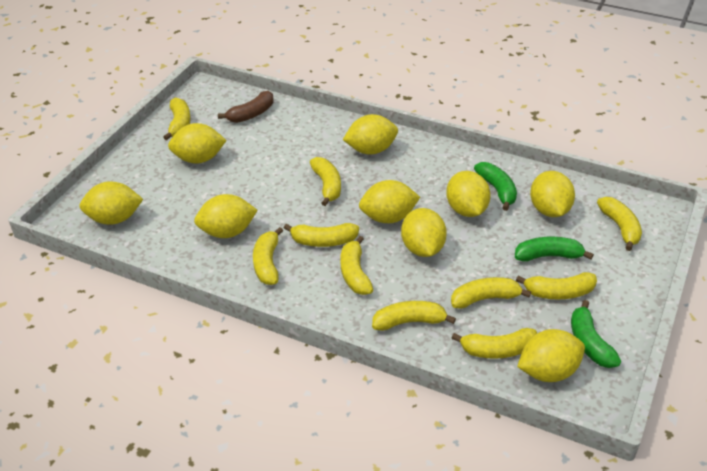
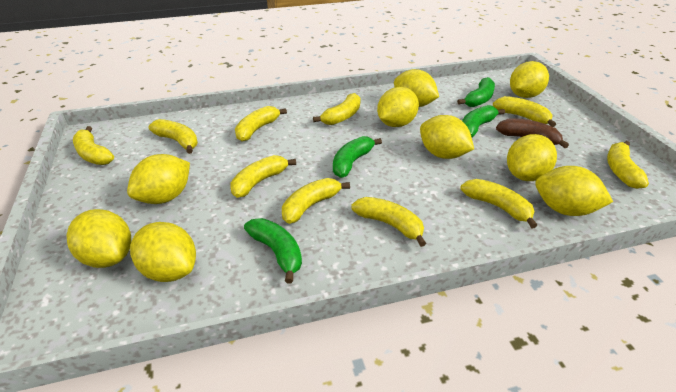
green banana: [474,162,517,211] [515,237,594,262] [571,300,621,368] = 3 -> [244,218,302,283] [333,136,382,178] [457,77,495,107] [462,105,505,138] = 4

